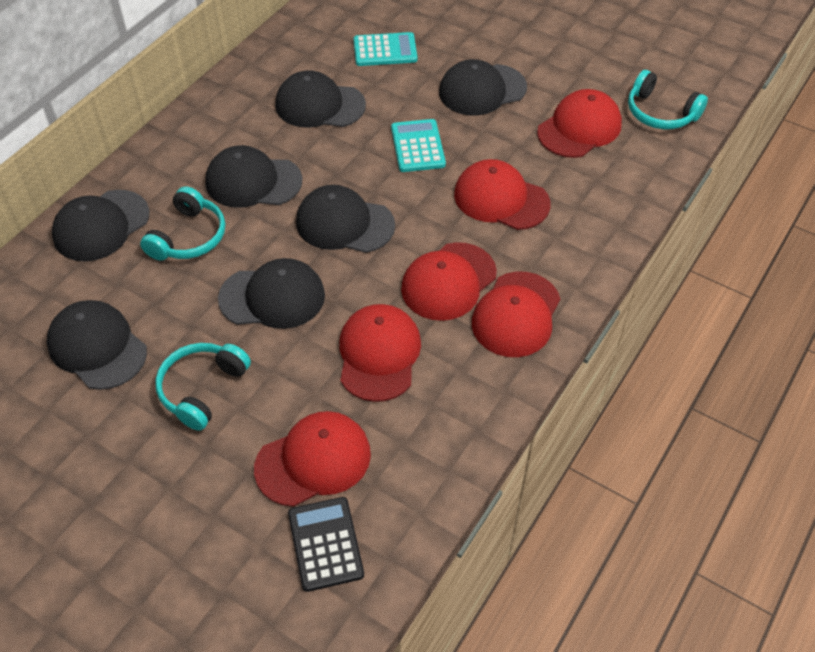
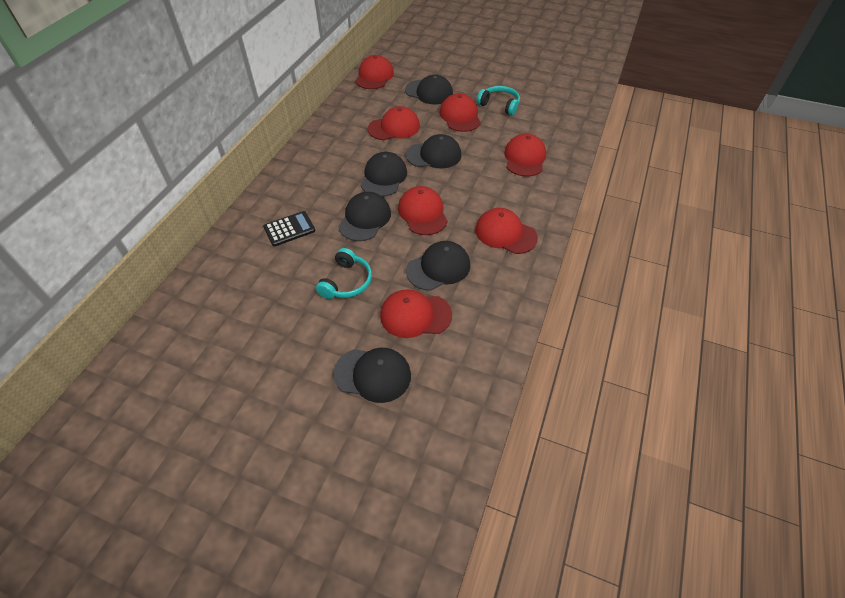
black cap: [47,300,147,390] [52,190,149,261] [205,145,302,208] [218,258,325,329] [275,71,366,127] [296,185,395,253] [439,59,527,116] = 7 -> [333,348,411,403] [338,192,391,241] [361,152,407,197] [405,75,453,104] [406,134,461,168] [406,241,470,291] = 6
red cap: [254,411,371,507] [339,304,421,402] [401,242,497,321] [454,159,550,230] [472,271,560,357] [537,89,622,158] = 6 -> [355,55,394,89] [368,106,420,140] [380,289,452,338] [398,186,448,235] [440,93,481,132] [475,208,538,254] [504,134,546,177] = 7
turquoise calculator: [353,32,418,66] [391,119,446,172] = 2 -> none = 0
turquoise headphones: [140,186,225,261] [155,343,251,431] [628,70,708,129] = 3 -> [316,248,372,299] [477,86,520,116] = 2

